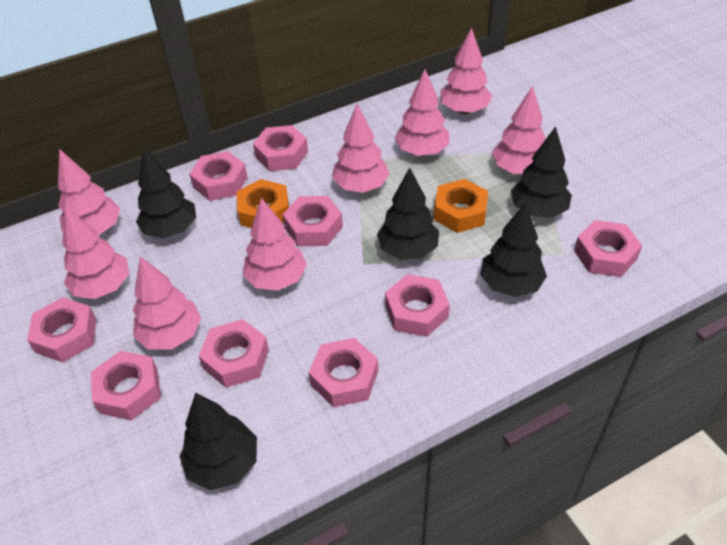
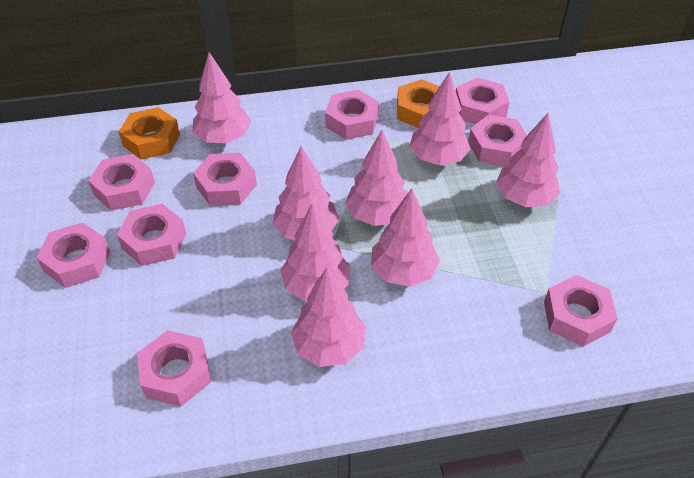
black tree: [136,149,196,238] [180,393,257,490] [377,167,439,259] [480,202,547,297] [511,126,572,218] = 5 -> none = 0

